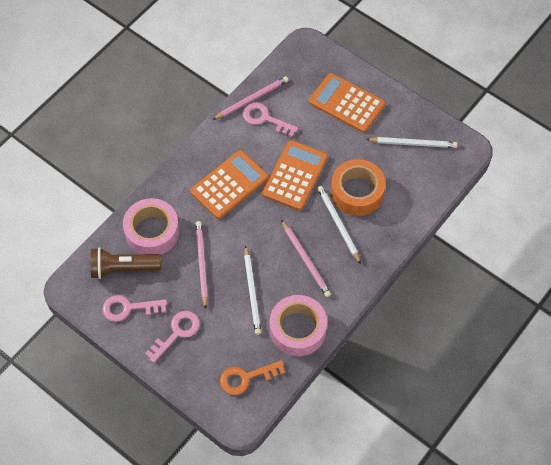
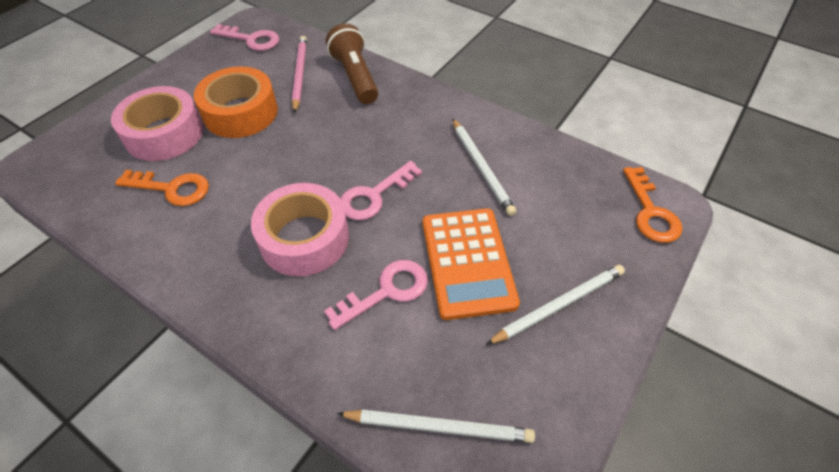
orange calculator: [190,150,268,219] [262,140,328,211] [309,73,385,133] = 3 -> [423,208,520,320] = 1
orange key: [220,360,285,395] = 1 -> [115,170,209,206] [623,167,682,243] = 2
pink pencil: [196,221,208,309] [213,76,288,120] [281,220,331,297] = 3 -> [292,36,307,113] = 1

